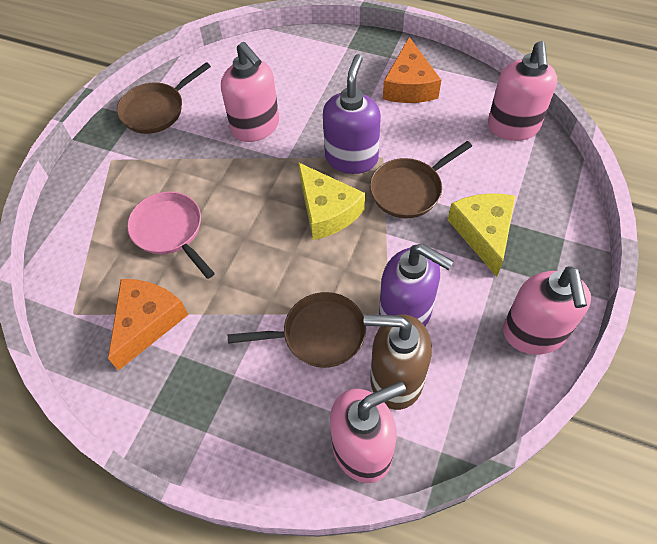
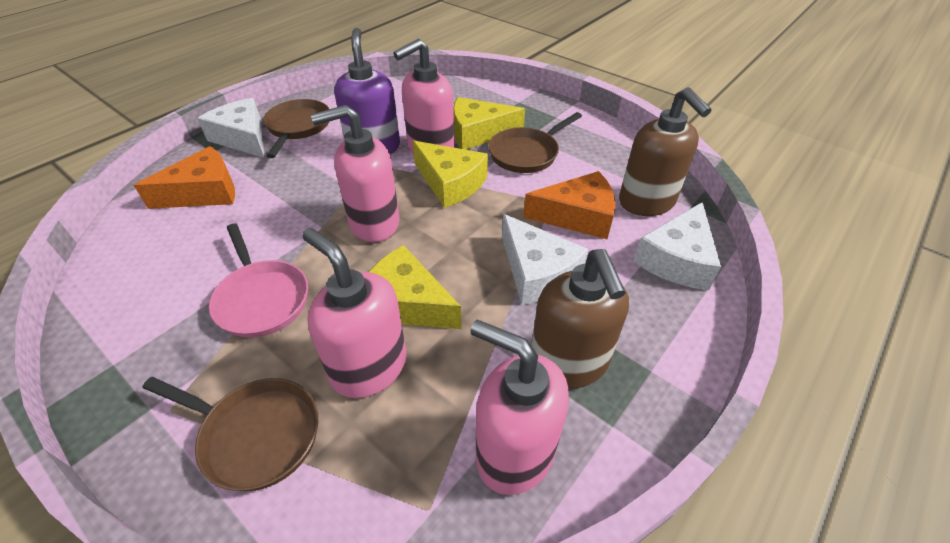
brown soap dispenser: [364,314,432,410] = 1 -> [531,249,629,389] [619,87,711,216] = 2
purple soap dispenser: [323,54,381,174] [379,244,454,326] = 2 -> [334,28,400,154] = 1
white cheese: none = 0 -> [197,98,264,158] [502,214,588,305] [633,202,721,290] = 3
yellow cheese: [298,162,365,240] [448,193,516,277] = 2 -> [369,245,462,329] [412,141,488,208] [453,97,525,150] = 3

